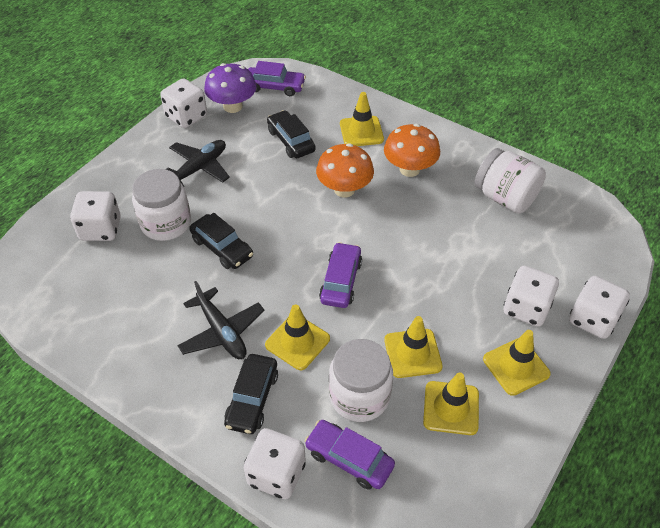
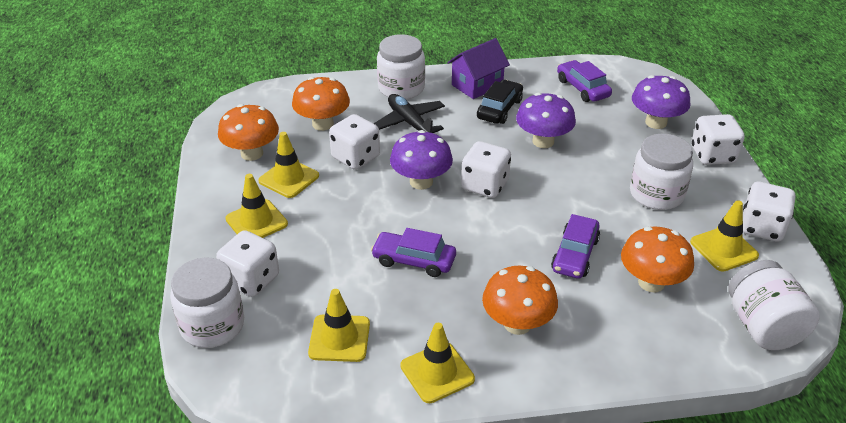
black car: [189,213,253,269] [224,354,278,434] [267,110,316,158] = 3 -> [477,80,523,124] = 1
black plane: [166,140,230,186] [177,281,265,359] = 2 -> [374,94,445,133] = 1
orange mushroom: [316,143,374,197] [384,124,440,177] = 2 -> [218,104,279,161] [292,77,350,131] [482,266,558,335] [621,226,694,292] = 4
purple house: none = 0 -> [447,38,510,99] = 1
purple mushroom: [204,63,257,113] = 1 -> [390,130,453,190] [516,93,576,148] [632,75,691,129] = 3
white jar: [132,169,191,241] [329,339,393,422] [475,148,546,214] = 3 -> [170,257,244,348] [377,34,425,100] [630,133,693,210] [728,260,820,350] = 4

